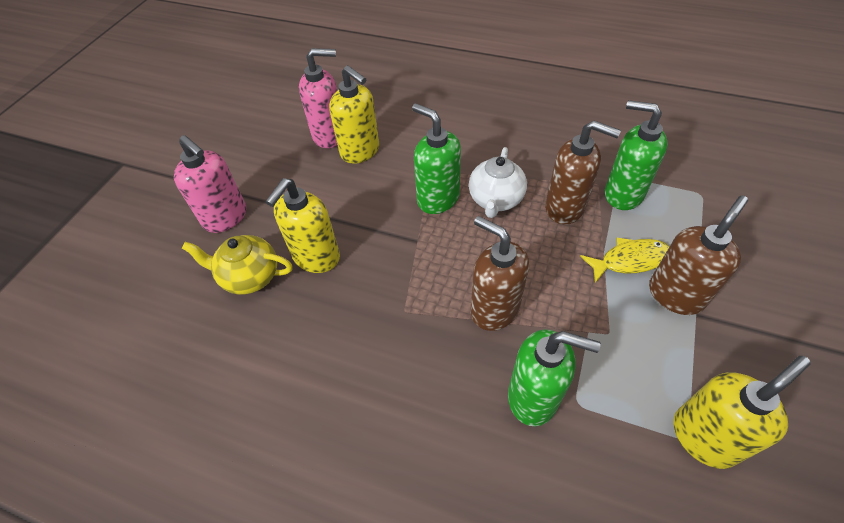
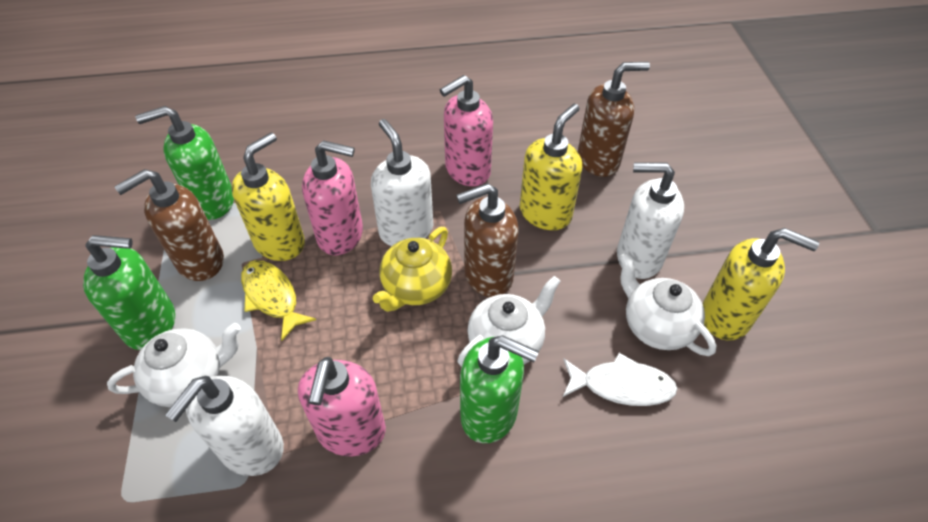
pink soap dispenser: [174,135,246,233] [299,48,337,148] = 2 -> [298,357,386,456] [302,140,363,255] [440,75,493,186] = 3
white fish: none = 0 -> [563,353,677,406] = 1
white soap dispenser: none = 0 -> [165,376,284,476] [371,119,433,246] [617,162,684,279] = 3
white teapot: [469,147,527,218] = 1 -> [107,323,241,407] [458,276,561,367] [619,253,716,356] = 3

